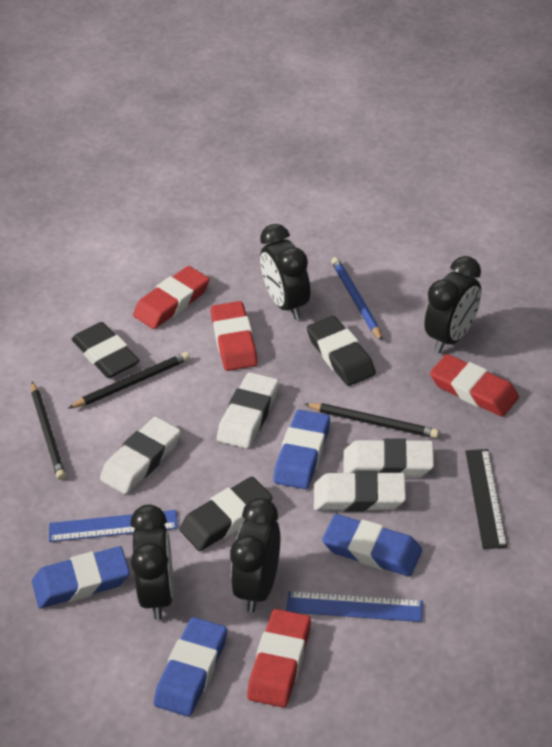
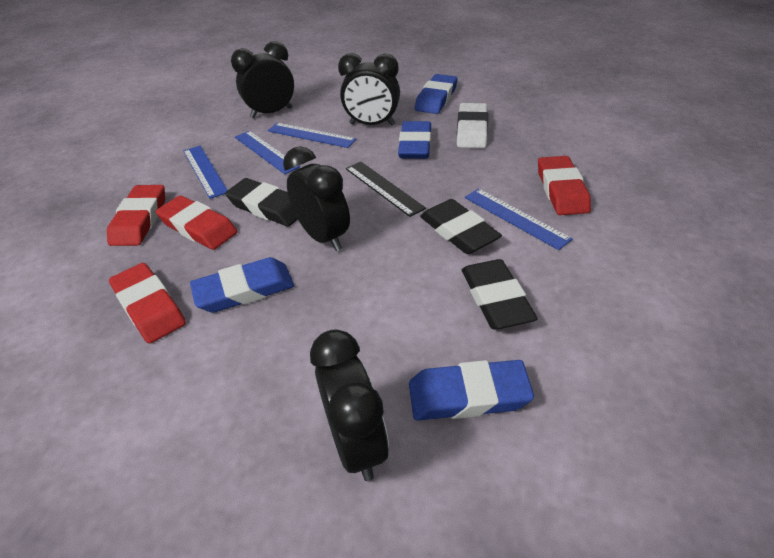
black pencil: [31,381,66,480] [68,352,190,409] [305,403,439,438] = 3 -> none = 0
blue pencil: [331,257,383,341] = 1 -> none = 0
blue ruler: [49,510,178,542] [286,591,423,622] = 2 -> [183,146,228,199] [235,131,300,174] [268,123,356,148] [465,188,573,250] = 4
white eraser: [100,417,181,494] [217,372,279,449] [314,471,406,512] [343,438,434,477] = 4 -> [457,103,488,148] = 1

